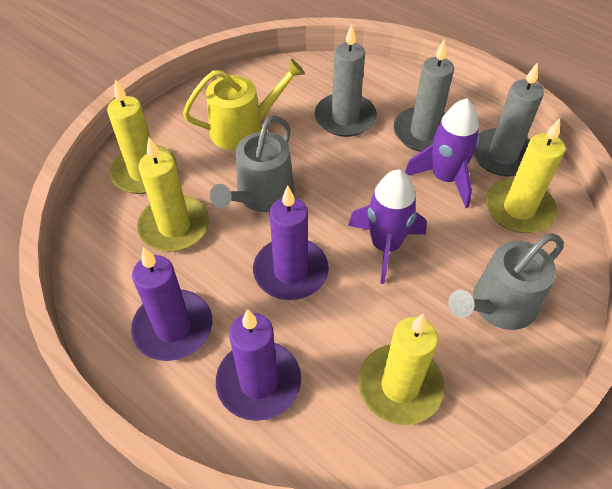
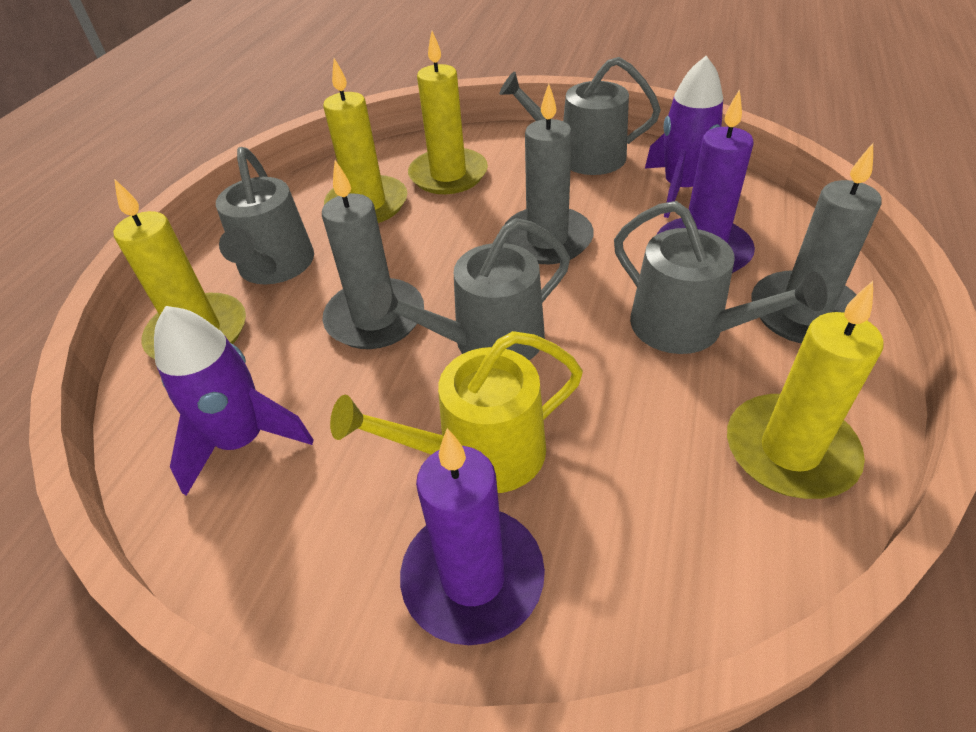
grey watering can: [210,115,294,212] [448,234,564,330] = 2 -> [216,147,314,284] [369,218,570,360] [499,57,661,175] [614,201,827,354] = 4
purple candle: [131,247,213,361] [216,309,301,421] [253,186,329,300] = 3 -> [400,428,545,645] [657,89,755,273] = 2

